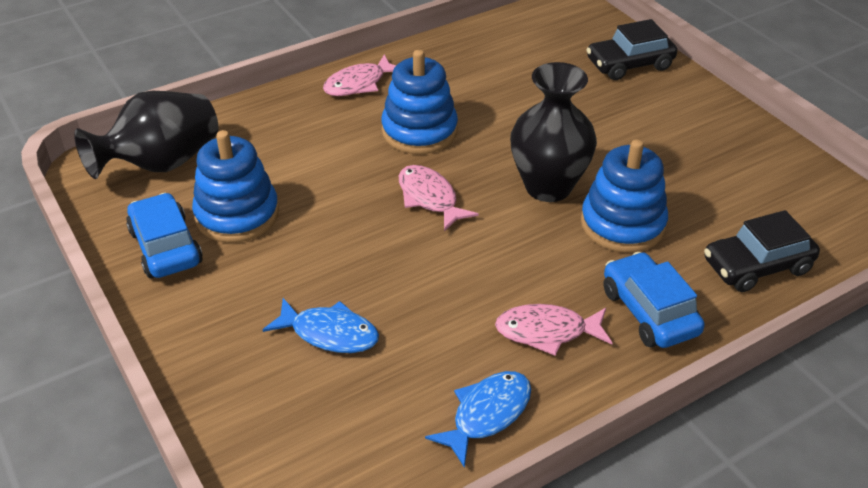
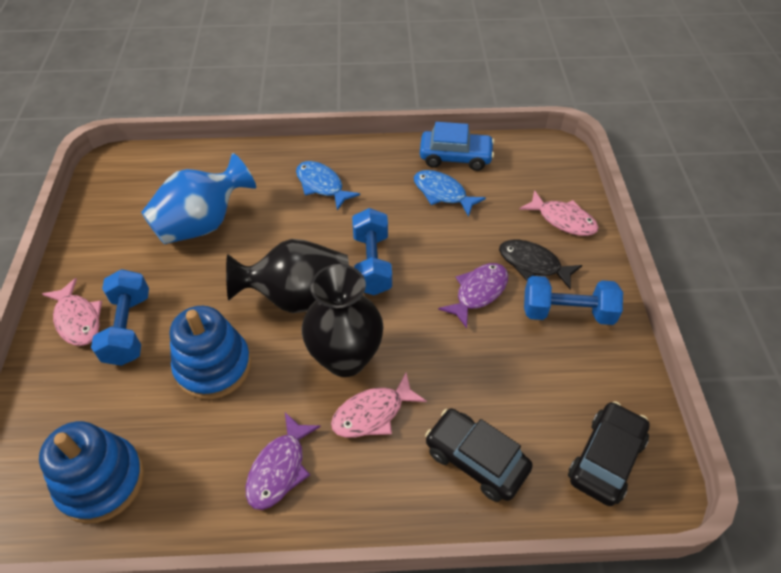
black fish: none = 0 -> [499,240,582,290] = 1
blue car: [126,193,203,278] [604,252,705,348] = 2 -> [420,122,494,171] = 1
blue dumbbell: none = 0 -> [91,269,149,366] [352,208,392,295] [524,276,623,325] = 3
blue stacking toy: [192,130,279,243] [381,50,458,154] [581,139,668,253] = 3 -> [39,421,144,524] [170,306,251,399] = 2
blue vase: none = 0 -> [141,153,256,244] = 1
purple fish: none = 0 -> [246,412,321,510] [438,263,508,328] = 2

